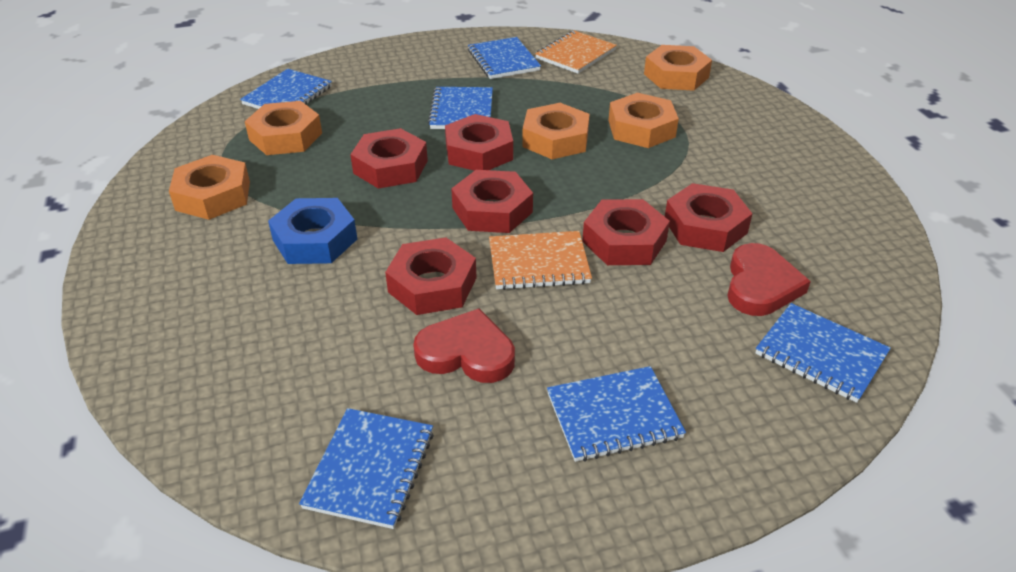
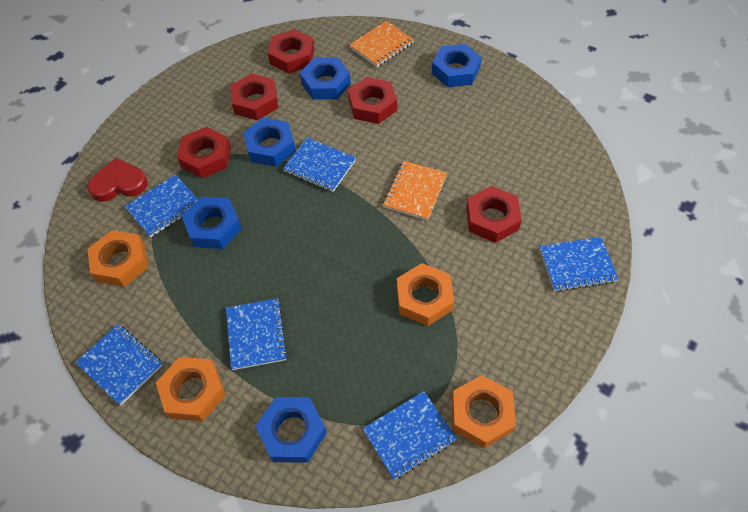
blue nut: [268,198,357,264] = 1 -> [182,197,242,249] [243,118,296,167] [256,397,327,463] [300,57,351,100] [432,44,482,87] = 5
orange nut: [169,155,250,220] [245,101,322,155] [522,103,590,159] [608,93,679,148] [644,45,712,91] = 5 -> [87,230,148,287] [156,357,226,421] [397,263,454,326] [452,375,516,448] = 4
red heart: [413,308,515,383] [728,243,811,316] = 2 -> [87,158,148,202] = 1
red nut: [350,128,428,189] [385,237,476,315] [445,114,513,171] [451,170,533,233] [582,199,670,265] [665,183,752,252] = 6 -> [177,127,231,178] [230,73,278,120] [268,29,314,74] [348,77,397,124] [466,186,522,243] = 5

